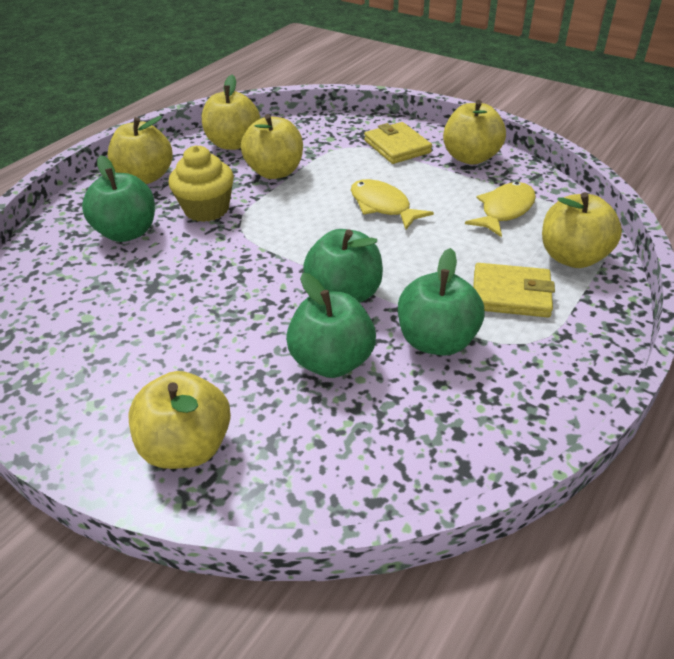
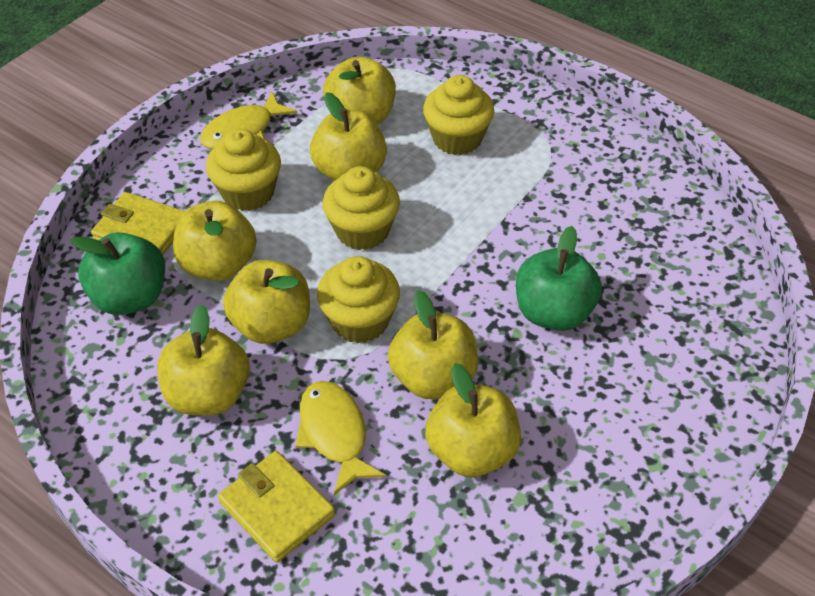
green apple: [82,155,155,242] [286,273,376,378] [303,229,383,303] [398,248,485,356] = 4 -> [70,232,165,315] [516,226,602,331] = 2
yellow apple: [107,116,173,184] [129,371,231,469] [202,75,260,150] [241,114,303,179] [443,100,506,165] [542,192,622,268] = 6 -> [157,304,250,416] [173,201,257,281] [223,260,310,344] [310,92,387,180] [323,57,396,125] [388,290,478,399] [425,363,521,477] = 7
yellow cupcake: [168,145,234,222] = 1 -> [206,129,281,211] [317,256,400,343] [323,166,400,250] [423,75,494,155] = 4

